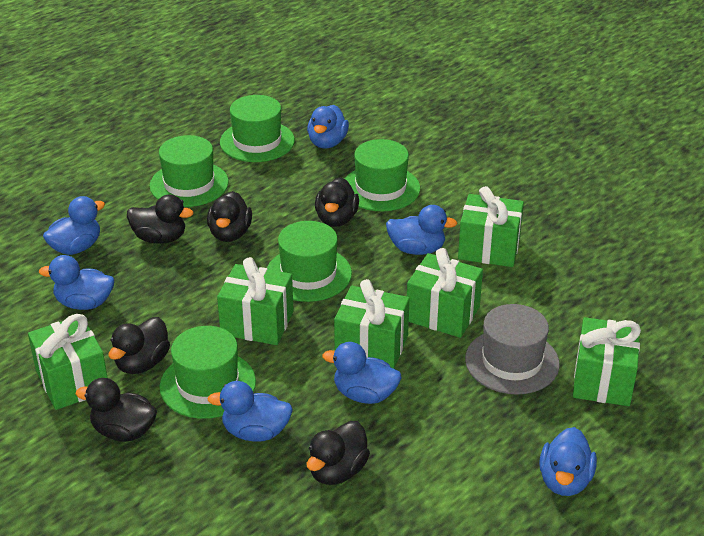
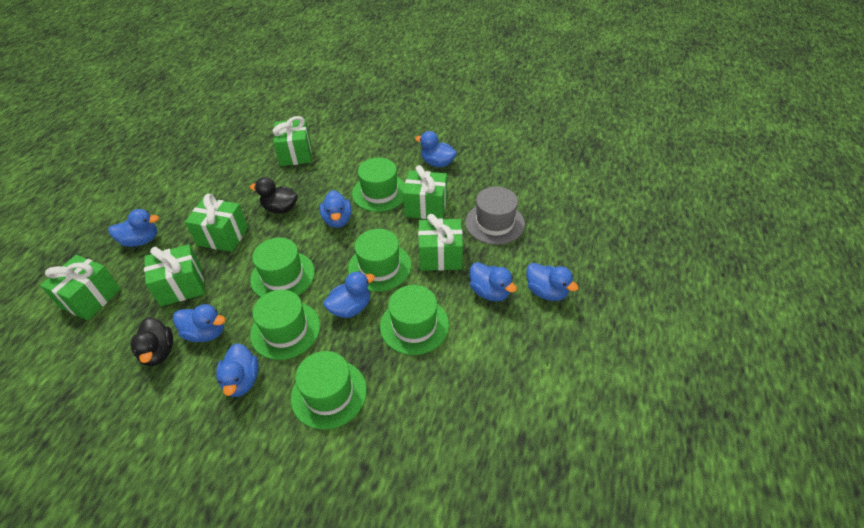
black duck: [76,378,157,441] [108,317,170,374] [127,194,193,244] [207,191,252,242] [307,421,370,485] [315,177,359,227] = 6 -> [130,317,173,366] [250,177,298,214] = 2
blue duck: [39,255,114,310] [43,196,105,255] [207,381,293,442] [307,105,349,148] [322,342,401,404] [386,205,458,255] [539,427,597,496] = 7 -> [108,209,159,247] [173,304,225,342] [216,343,259,397] [320,190,352,228] [324,271,375,318] [415,131,457,167] [470,262,517,301] [526,263,579,301] = 8
green hat: [150,135,229,207] [160,326,256,419] [220,95,295,162] [267,221,352,302] [345,139,420,211] = 5 -> [250,238,315,297] [250,290,320,360] [291,351,367,430] [348,229,411,292] [352,158,405,212] [380,285,449,355] = 6

